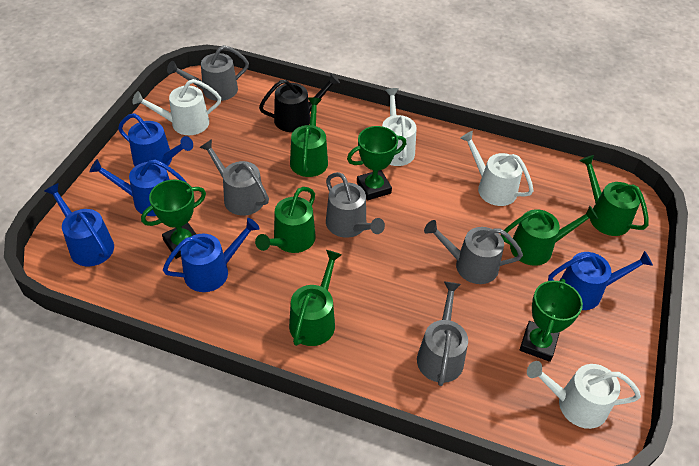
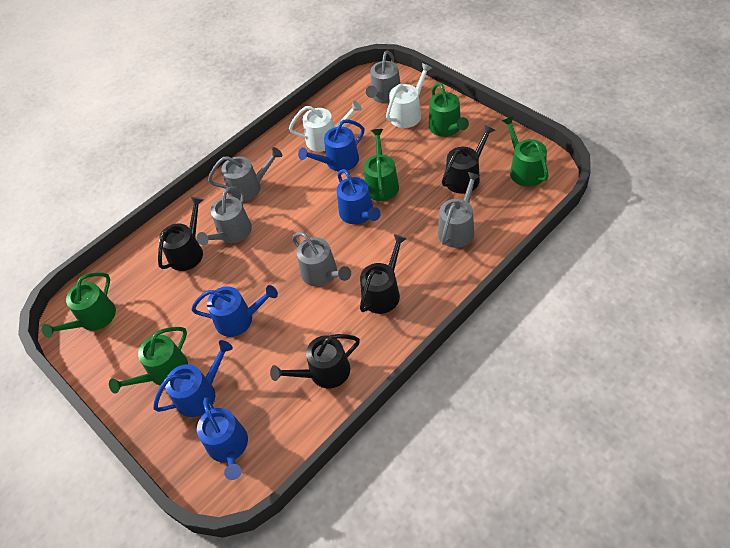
black watering can: [259,73,340,132] = 1 -> [158,197,203,271] [270,334,360,388] [360,234,407,314] [442,124,495,194] = 4
green trophy: [141,180,206,259] [347,126,406,200] [520,279,583,362] = 3 -> none = 0
white watering can: [132,79,221,135] [382,88,417,166] [460,131,534,206] [527,361,641,429] = 4 -> [289,101,362,152] [386,63,432,128] = 2

